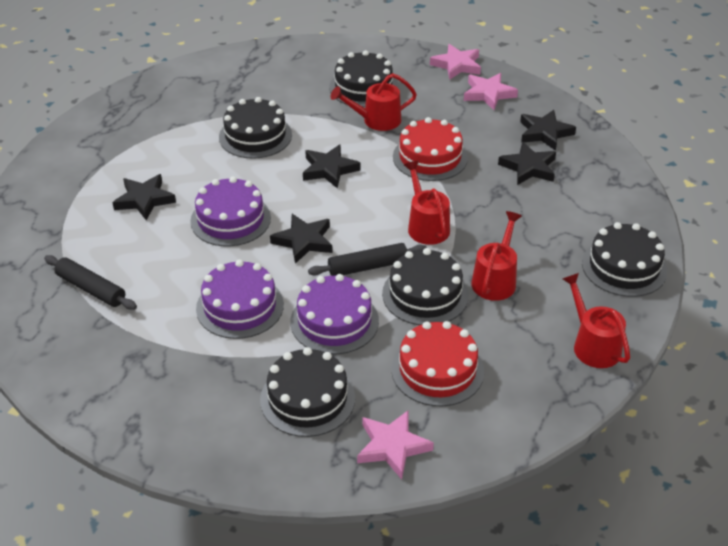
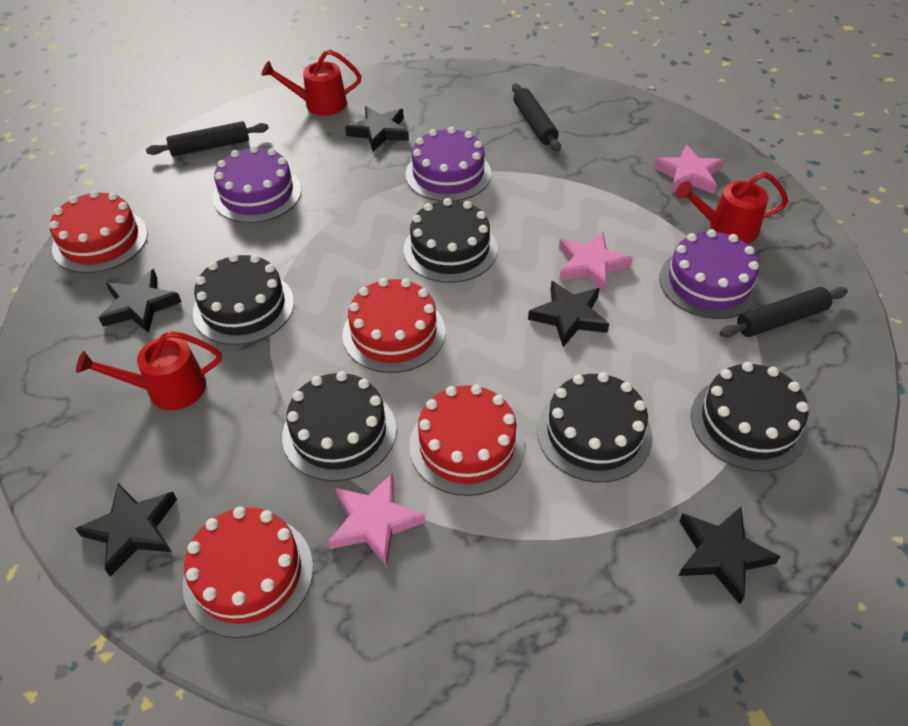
black rolling pin: [44,255,137,310] [308,243,427,276] = 2 -> [146,121,269,157] [512,83,561,151] [719,287,848,337] = 3
red cake: [391,321,484,406] [393,117,468,181] = 2 -> [49,190,148,273] [183,507,313,638] [342,278,446,373] [409,384,525,496] = 4
red watering can: [331,73,417,131] [404,161,450,245] [471,211,522,301] [562,273,630,368] = 4 -> [76,331,222,410] [261,50,361,116] [676,172,788,244] = 3

